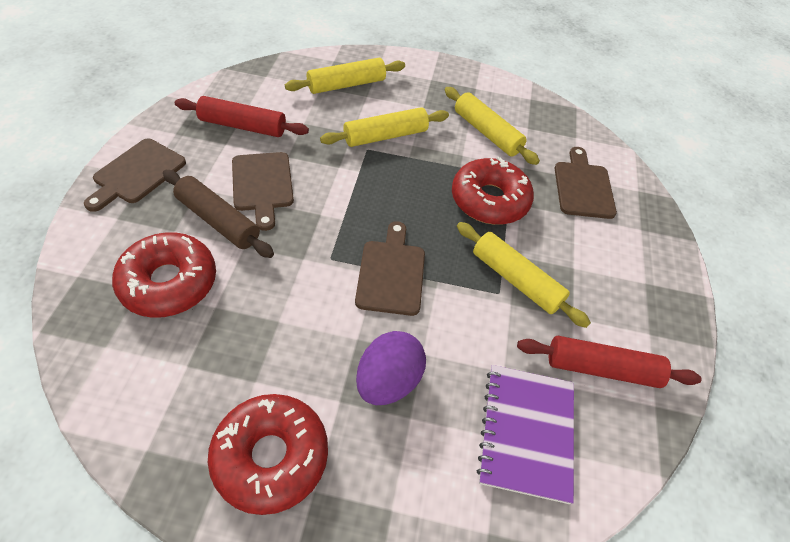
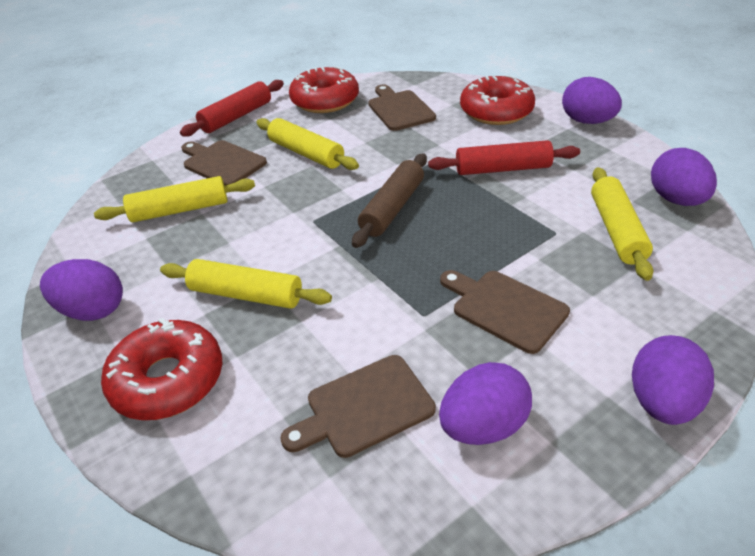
purple egg: [356,331,426,405] = 1 -> [40,259,123,321] [439,362,532,445] [562,77,622,124] [632,335,714,425] [651,148,717,206] = 5
purple notebook: [477,365,574,504] = 1 -> none = 0

